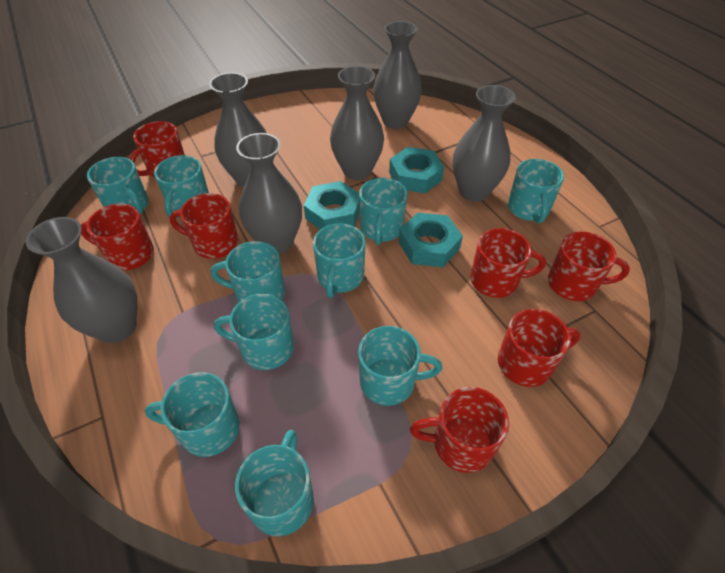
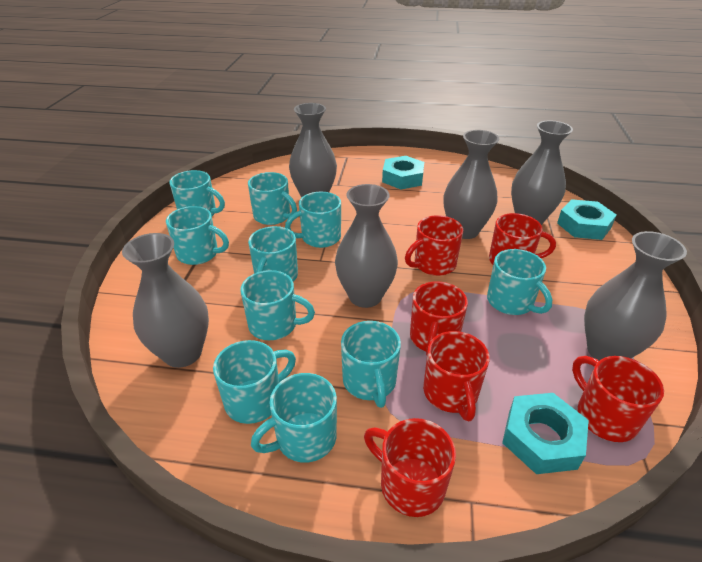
red mug: [81,204,154,270] [130,121,185,177] [170,193,238,259] [410,387,509,473] [471,228,546,298] [498,309,580,387] [548,231,630,301] = 7 -> [364,418,456,517] [405,215,463,276] [410,281,468,355] [423,331,490,421] [489,213,556,264] [572,356,664,442] = 6

